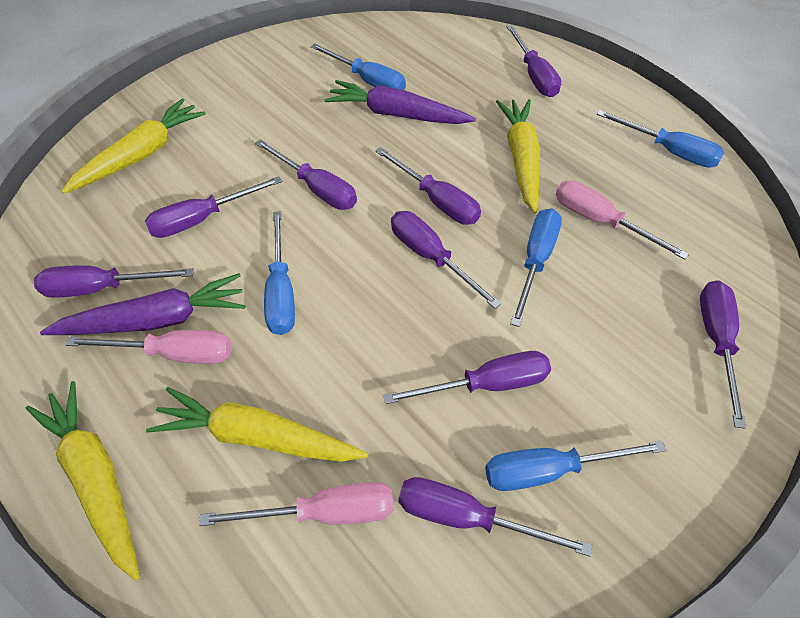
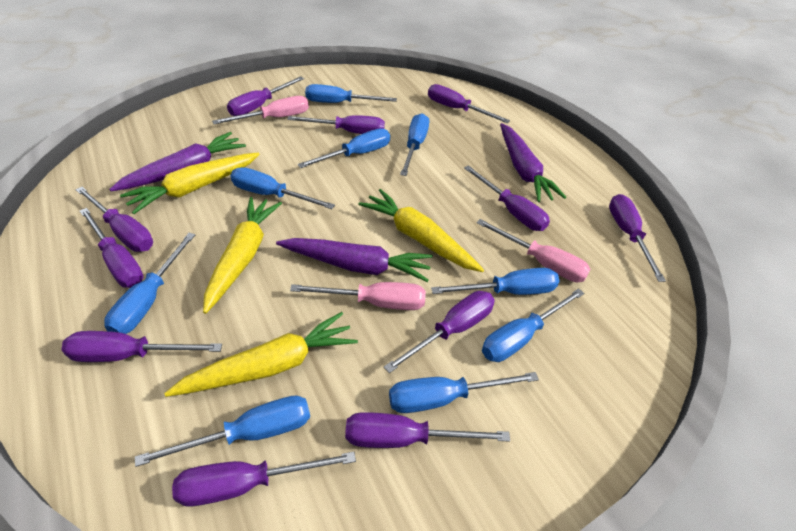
blue screwdriver: [264,211,295,335] [310,43,406,90] [485,441,667,491] [510,208,562,327] [597,110,725,168] = 5 -> [104,233,195,334] [135,396,310,467] [230,167,335,209] [298,128,390,168] [305,84,397,103] [389,372,539,413] [400,113,429,176] [431,268,560,295] [482,288,584,362] = 9
purple carrot: [40,273,245,335] [325,80,476,124] = 2 -> [109,132,246,191] [276,238,433,282] [500,123,566,202] = 3
purple screwdriver: [34,265,194,298] [145,176,282,238] [255,139,357,210] [375,147,481,225] [383,351,551,404] [391,211,502,309] [399,477,592,557] [506,25,561,97] [700,280,746,429] = 9 -> [62,331,222,362] [76,187,153,252] [80,208,143,288] [172,452,356,507] [227,76,304,116] [287,115,385,134] [345,412,510,448] [384,291,495,373] [428,84,510,123] [464,165,550,231] [609,194,666,282] = 11

